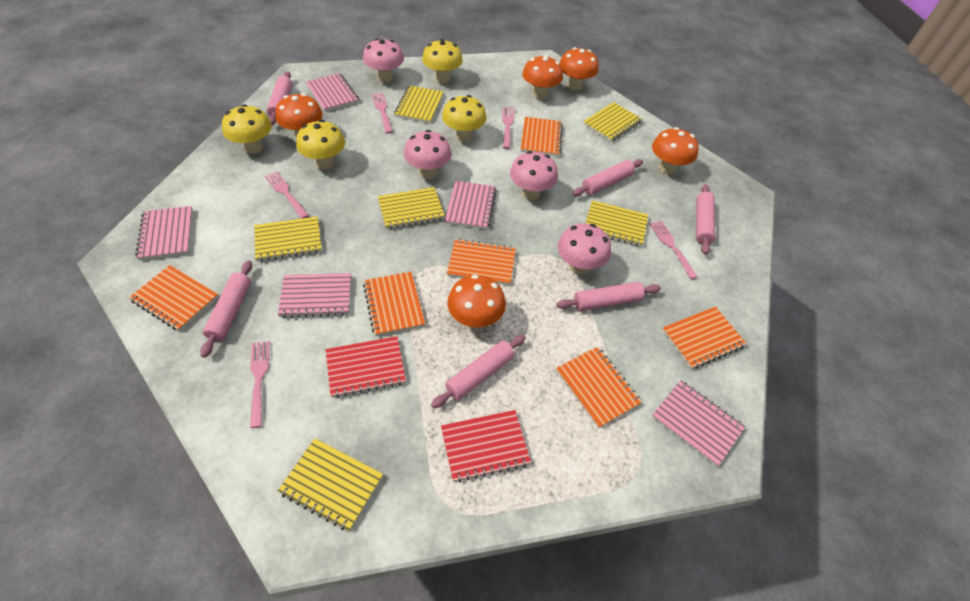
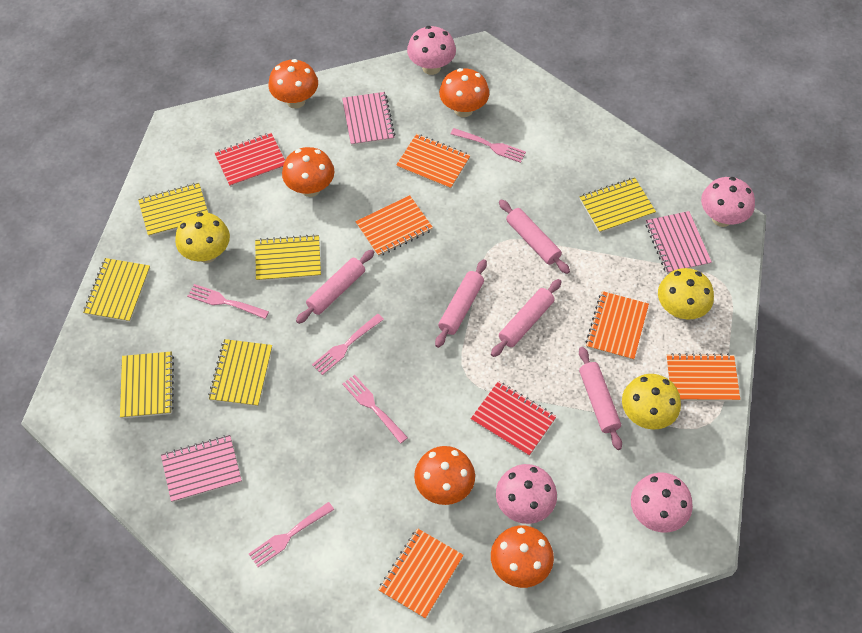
orange notebook: [129,265,219,331] [363,272,425,336] [447,239,516,285] [521,117,563,156] [556,347,642,428] [662,307,747,369] = 6 -> [355,195,433,257] [379,528,464,619] [396,134,471,190] [585,291,649,361] [666,353,740,401] = 5
pink notebook: [135,206,193,260] [278,273,351,318] [306,73,359,112] [445,181,497,229] [652,380,745,467] = 5 -> [161,435,242,503] [342,92,395,146] [646,211,712,274] = 3
pink rolling pin: [200,260,252,358] [267,71,293,125] [431,334,526,408] [556,282,661,311] [572,159,643,196] [696,184,715,255] = 6 -> [296,250,374,324] [435,259,487,348] [491,279,562,357] [499,199,570,274] [579,347,622,450] = 5
yellow mushroom: [222,104,272,154] [296,120,345,169] [422,39,463,83] [442,95,487,142] = 4 -> [175,212,230,263] [622,374,681,429] [658,268,714,320] = 3

